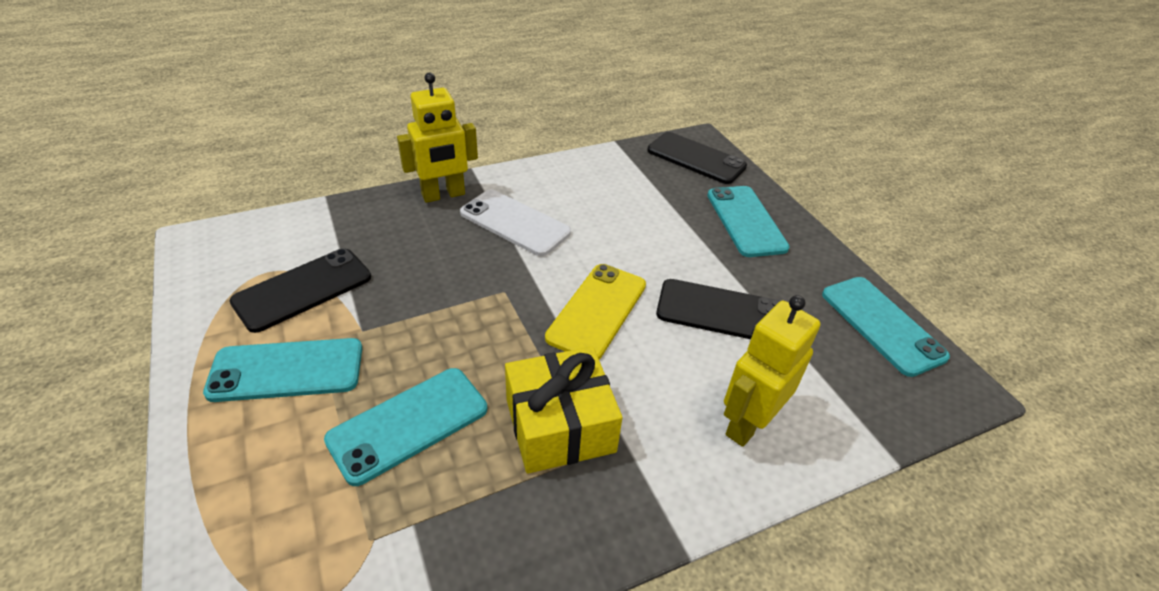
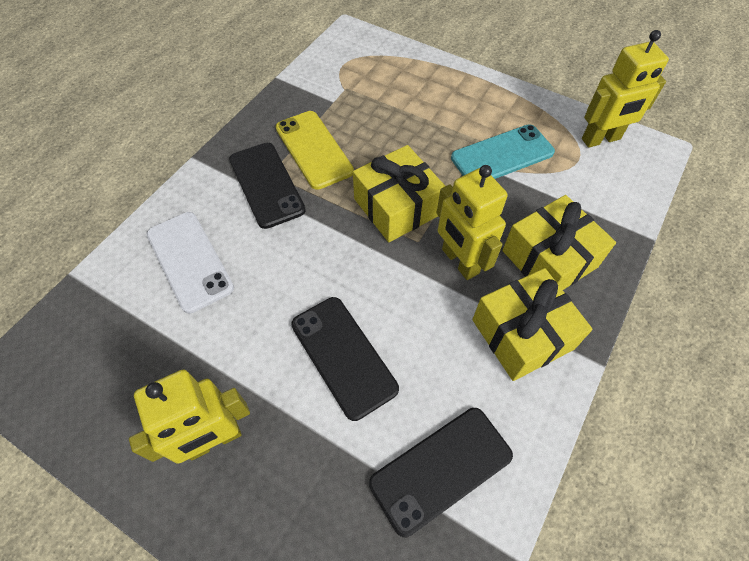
turquoise phone: [203,338,362,402] [324,368,487,486] [707,186,790,257] [822,277,950,377] = 4 -> [451,124,555,179] = 1
yellow gift: [505,346,623,474] = 1 -> [353,145,445,242] [472,268,593,381] [502,195,616,290] = 3
yellow robot: [397,73,478,203] [724,295,821,447] = 2 -> [129,369,250,464] [436,165,508,280] [582,30,669,148] = 3

